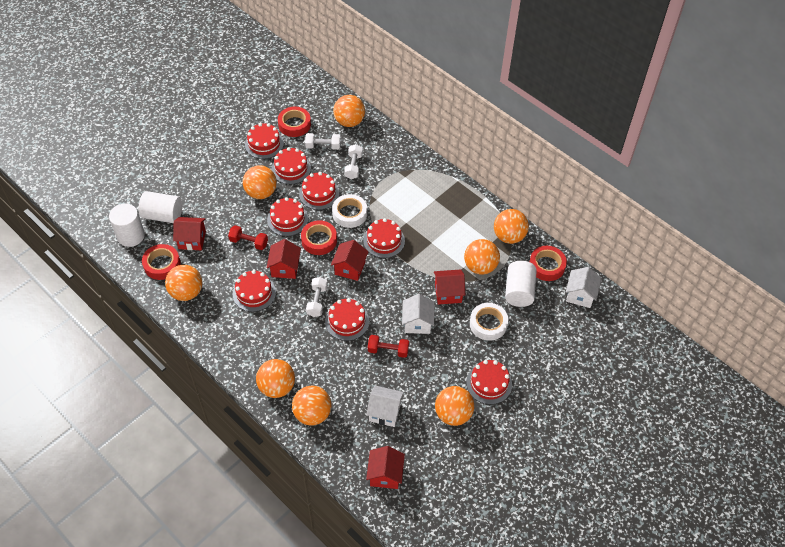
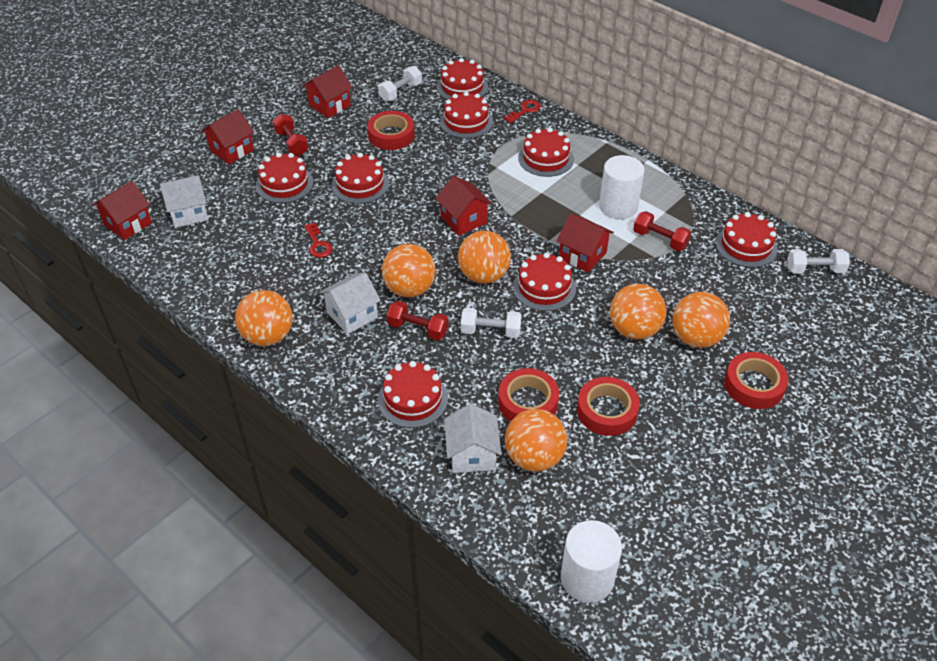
orange ball: [165,265,202,301] [243,165,277,199] [256,359,295,398] [292,386,331,426] [333,95,365,127] [435,386,474,426] [464,239,500,275] [494,209,529,244] = 8 -> [235,290,293,346] [382,244,436,297] [458,231,511,284] [505,409,567,472] [610,284,666,340] [672,292,730,348] = 6
red dumbbell: [228,225,268,250] [368,335,409,358] = 2 -> [273,114,308,156] [387,301,448,341] [633,211,691,251] = 3
red key: none = 0 -> [304,222,333,258] [504,100,541,123] = 2
white cylinder: [109,203,145,247] [139,191,182,223] [505,261,537,307] = 3 -> [561,520,622,603] [599,155,645,219] = 2
white tape: [332,194,367,228] [470,303,508,341] = 2 -> none = 0

